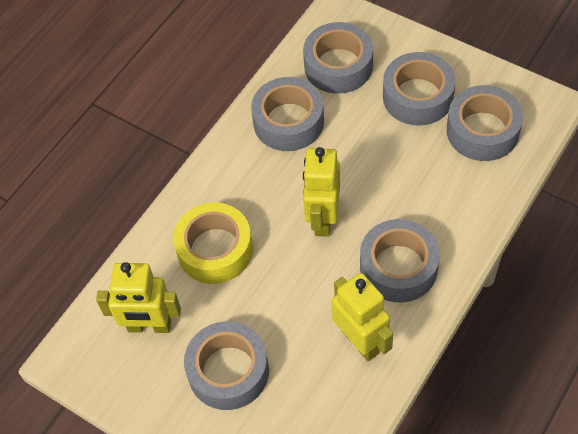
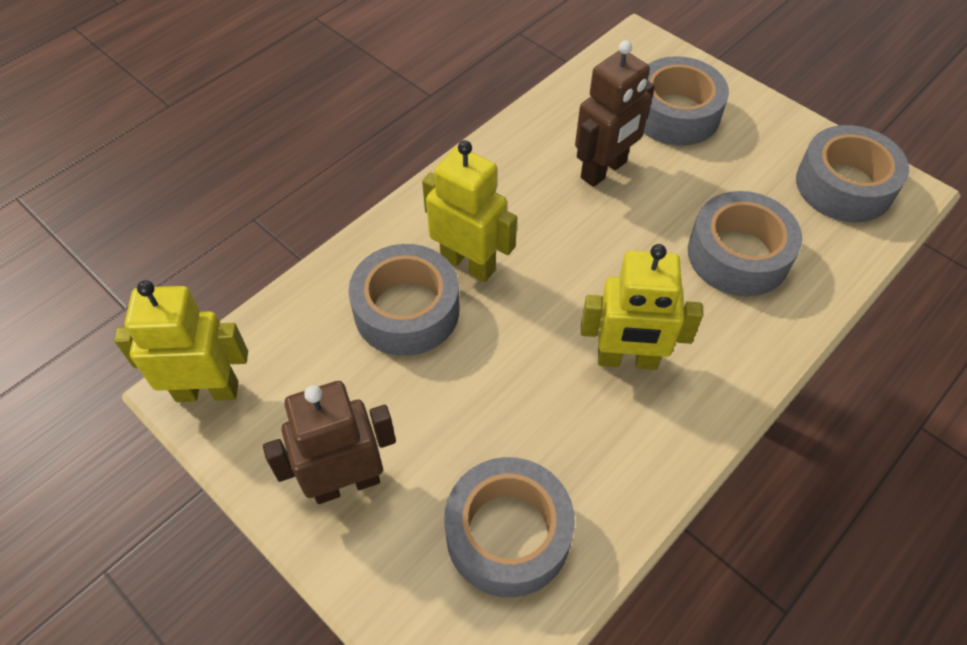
brown robot: none = 0 -> [263,381,396,504] [575,40,655,187] = 2
grey tape: [184,321,269,410] [251,77,324,151] [303,22,373,94] [360,219,440,302] [383,52,456,126] [447,85,523,161] = 6 -> [349,244,460,356] [444,457,575,597] [644,56,729,146] [688,191,802,296] [796,125,909,222] = 5
yellow tape: [173,202,253,284] = 1 -> none = 0

